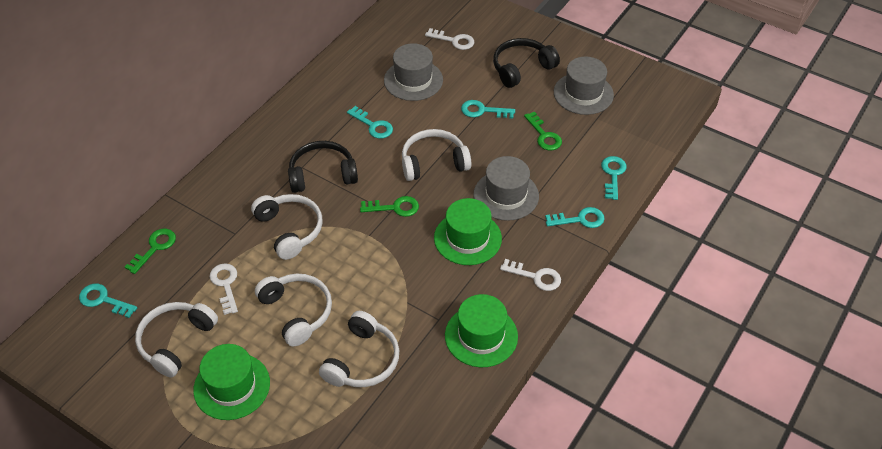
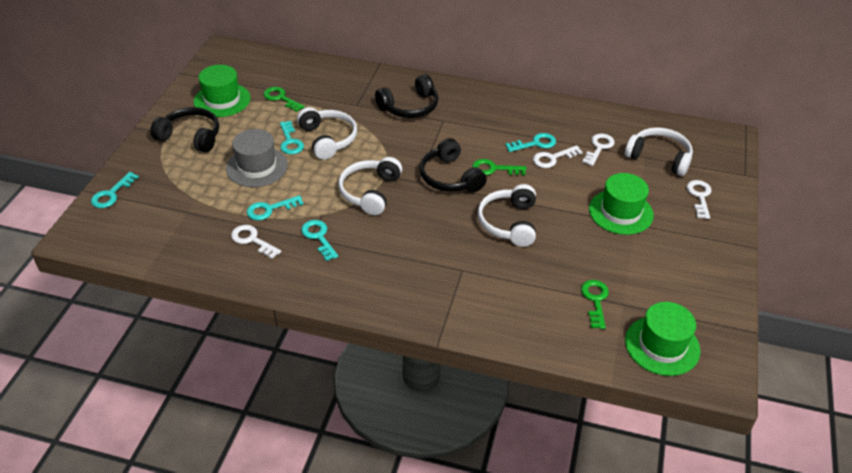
black headphones: [288,141,358,193] [493,38,560,88] = 2 -> [151,107,219,152] [375,74,438,118] [420,138,487,192] = 3
grey hat: [384,43,443,101] [473,156,539,221] [554,57,614,115] = 3 -> [226,129,288,187] = 1
white headphones: [135,302,218,378] [251,194,323,260] [255,274,332,346] [319,311,399,387] [402,129,471,181] = 5 -> [297,107,357,160] [338,157,402,215] [478,184,536,247] [625,127,693,176] = 4
white key: [210,263,238,315] [425,28,475,50] [500,259,561,291] = 3 -> [231,225,281,259] [533,145,583,168] [582,133,615,166] [687,180,712,219] = 4

